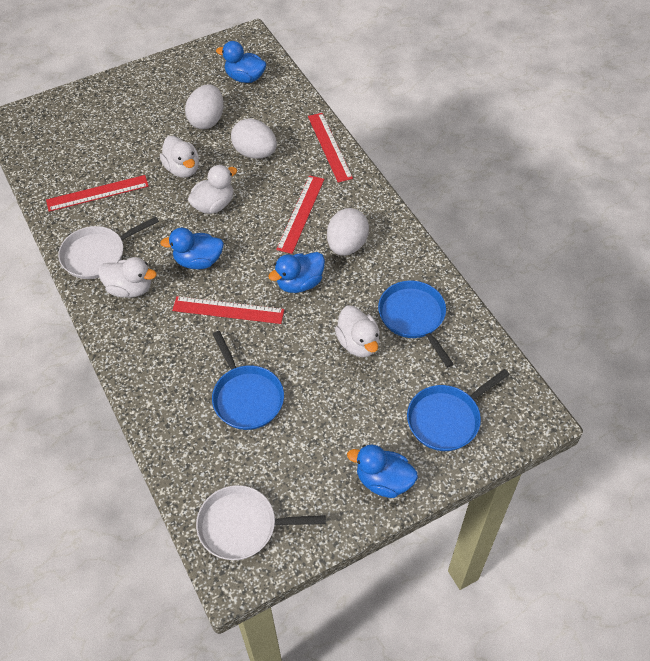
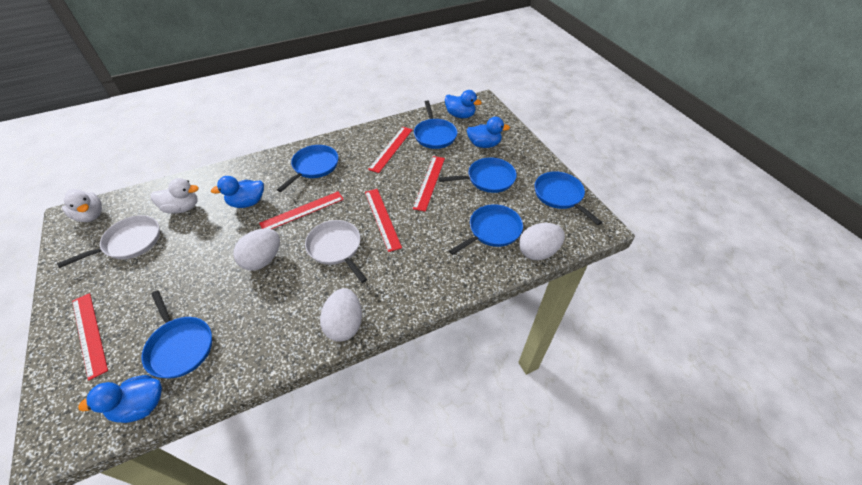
blue pan: [212,331,284,430] [378,281,454,368] [407,369,510,451] = 3 -> [142,290,212,378] [277,145,338,192] [414,100,457,149] [439,157,517,193] [449,204,523,255] [535,171,602,225] = 6
red ruler: [46,175,149,212] [172,296,284,324] [276,175,324,254] [308,113,353,182] = 4 -> [72,293,108,380] [259,191,344,229] [365,189,402,252] [368,127,413,173] [413,156,445,212] = 5
white duck: [98,257,157,298] [160,136,199,178] [188,165,237,214] [335,306,380,357] = 4 -> [62,189,102,222] [150,178,199,214] = 2

